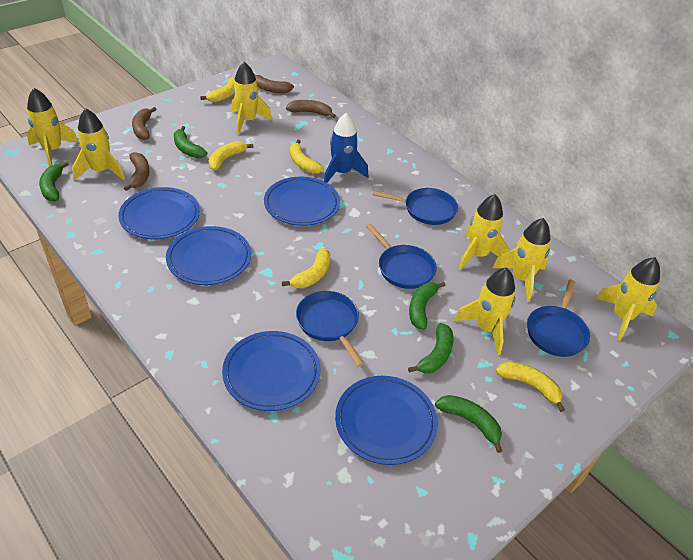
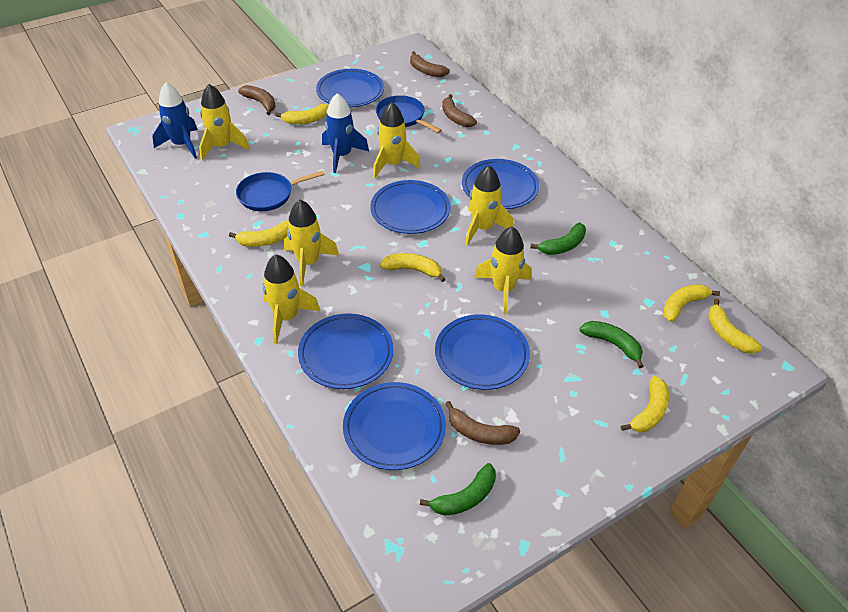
blue pan: [296,291,364,367] [366,223,437,289] [373,188,458,225] [527,280,590,357] = 4 -> [236,170,325,211] [376,95,442,133] = 2
blue plate: [118,187,200,239] [166,226,251,285] [222,331,320,411] [264,177,340,226] [335,376,438,465] = 5 -> [298,314,393,389] [316,69,384,107] [343,382,446,470] [370,180,450,234] [435,314,530,390] [462,159,539,209] = 6
blue rocket: [324,113,368,183] = 1 -> [152,82,198,159] [322,93,369,173] = 2
green banana: [39,162,69,201] [174,126,207,158] [408,323,453,373] [409,282,445,330] [435,395,502,453] = 5 -> [420,463,496,516] [530,223,586,255] [579,321,644,368] = 3
yellow banana: [200,77,235,102] [209,141,253,170] [282,248,330,288] [290,140,324,174] [495,362,565,412] = 5 -> [229,221,289,247] [275,104,329,124] [380,253,446,282] [621,376,669,432] [663,284,720,322] [708,299,762,354] = 6
yellow rocket: [27,88,79,166] [72,108,125,181] [232,62,272,134] [454,267,515,355] [459,194,509,270] [492,218,550,302] [595,257,660,341] = 7 -> [199,84,250,160] [262,254,320,344] [284,200,339,286] [373,102,421,178] [465,165,513,246] [474,227,532,314] = 6

